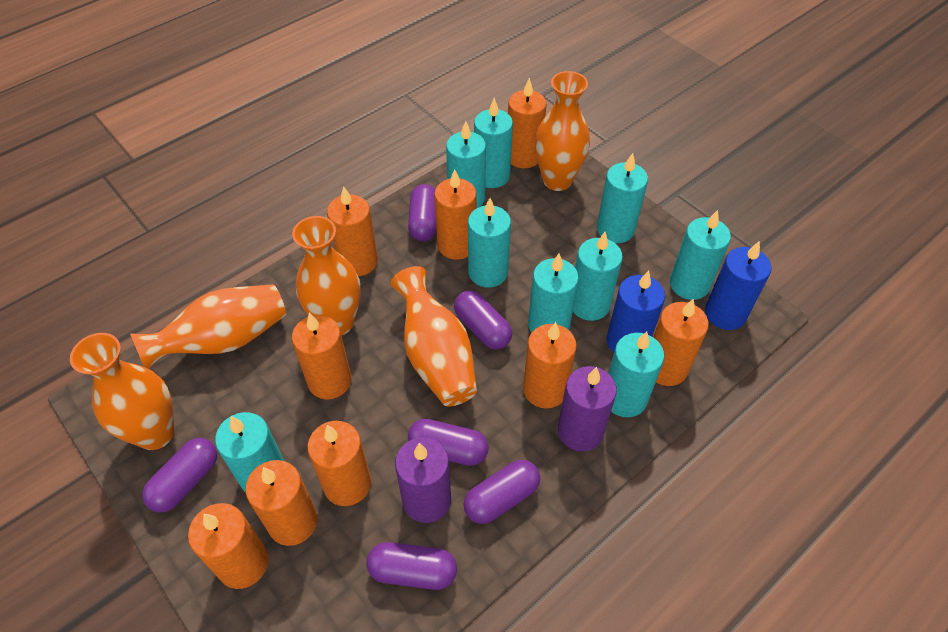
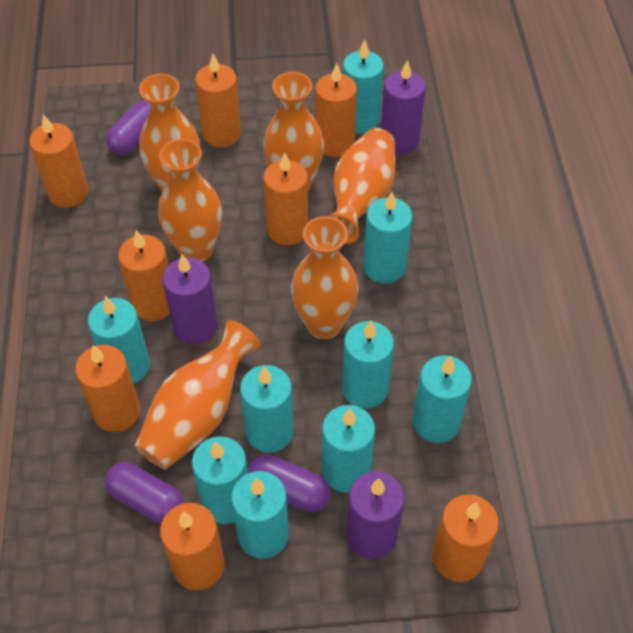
blue candle: [607,270,665,353] [705,241,772,330] = 2 -> none = 0
orange candle: [188,503,269,589] [245,460,317,546] [292,313,352,399] [307,421,371,506] [327,186,378,276] [434,169,476,260] [508,78,547,168] [523,322,577,408] [653,299,709,386] = 9 -> [29,114,89,208] [75,345,140,432] [118,230,170,321] [160,503,225,590] [195,54,241,147] [263,152,308,245] [315,63,357,157] [432,494,499,582] = 8
orange vase: [70,333,175,450] [130,284,286,369] [292,216,361,336] [391,266,477,407] [535,71,590,191] = 5 -> [135,320,261,469] [139,74,200,191] [158,139,222,262] [263,72,324,191] [291,216,358,339] [328,128,395,244] = 6
purple candle: [395,437,451,523] [558,366,617,451] = 2 -> [162,254,218,344] [346,471,404,559] [381,60,426,154] = 3
purple capsule: [143,438,217,513] [367,542,457,590] [408,184,437,241] [408,419,489,466] [454,290,512,350] [464,460,540,524] = 6 -> [104,463,184,524] [106,101,151,155] [248,455,330,512] = 3

